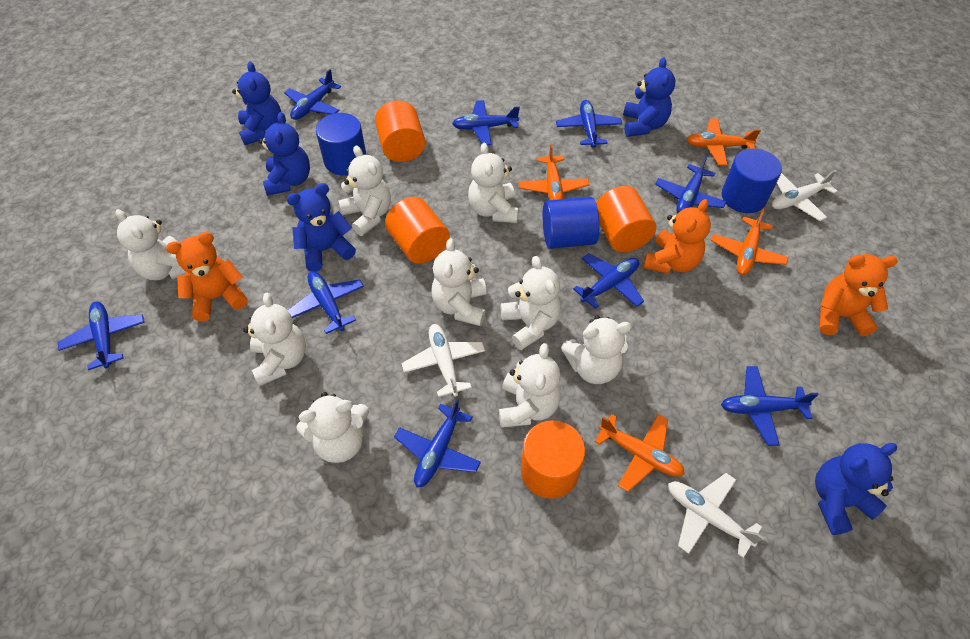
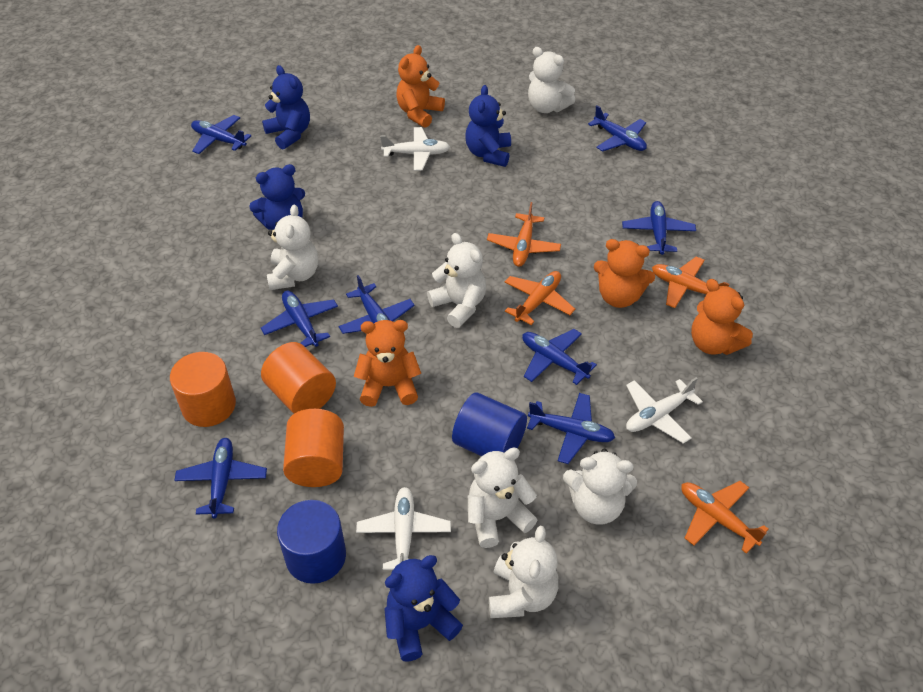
blue cylinder: [316,113,366,175] [542,197,600,249] [722,149,782,213] = 3 -> [277,500,346,584] [452,393,527,456] = 2
blue plane: [58,302,144,370] [284,69,341,120] [287,271,364,334] [394,398,481,488] [452,100,520,145] [556,100,622,148] [573,253,644,309] [655,156,727,214] [721,366,819,446] = 9 -> [174,438,267,518] [191,115,251,154] [261,291,338,347] [338,275,415,334] [522,329,597,385] [527,393,615,464] [588,105,647,152] [622,201,696,255] = 8
blue teddy bear: [232,62,281,145] [259,112,310,196] [287,183,356,272] [623,57,675,137] [815,443,897,535] = 5 -> [249,164,305,230] [262,65,310,150] [384,555,463,662] [465,85,511,167] = 4
orange cylinder: [375,100,425,162] [385,197,450,264] [521,420,585,499] [596,186,656,253] = 4 -> [170,352,236,427] [261,342,336,414] [283,409,344,487] = 3
orange teddy bear: [166,232,248,321] [643,199,711,274] [819,254,898,336] = 3 -> [354,320,421,407] [396,45,445,128] [594,239,655,308] [691,279,753,355] = 4
white teddy bear: [115,209,185,280] [243,293,306,386] [296,392,369,463] [339,146,391,236] [431,238,487,326] [468,142,518,223] [499,343,561,428] [501,256,560,350] [561,315,632,384] = 9 -> [267,204,318,290] [427,233,486,328] [468,448,537,548] [489,526,559,618] [528,47,575,113] [563,449,637,525] = 6

